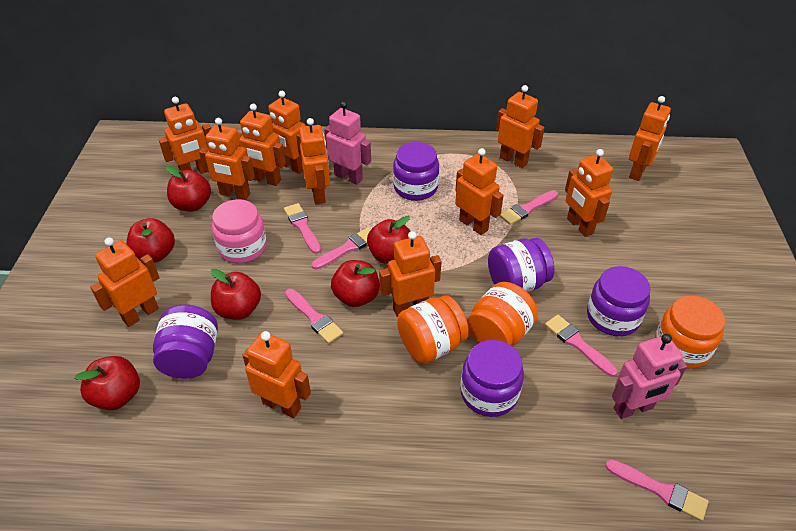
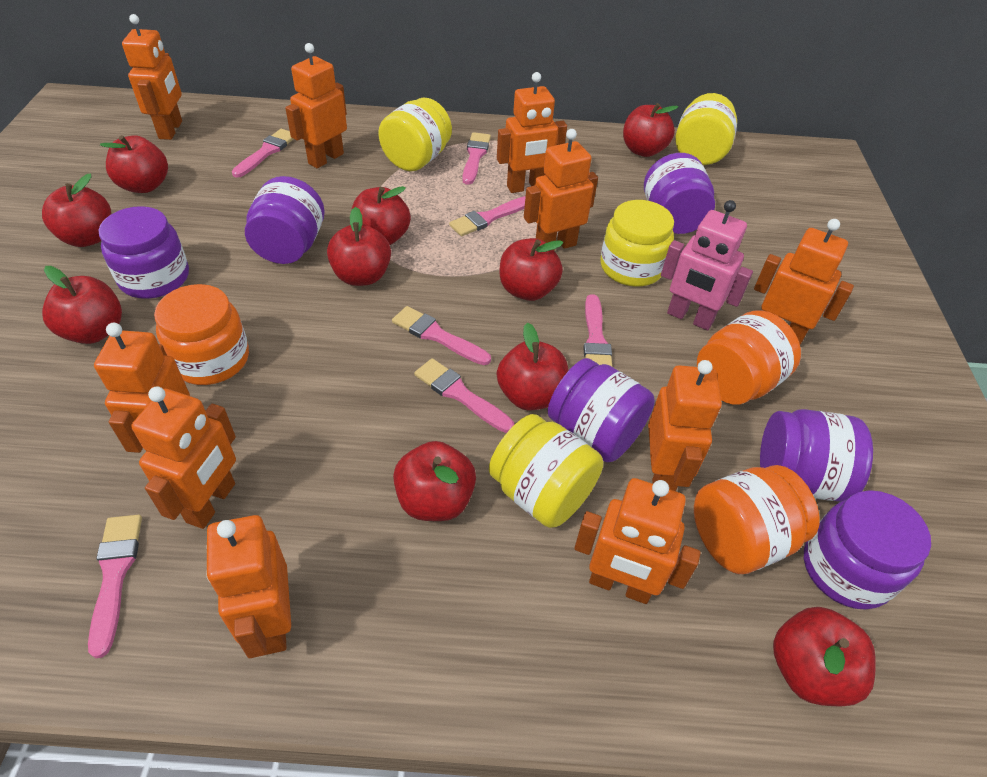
orange robot: [90,237,160,327] [158,97,211,174] [199,118,255,200] [238,104,286,186] [242,331,311,418] [268,91,306,174] [299,118,330,204] [379,231,441,317] [455,148,504,235] [496,85,545,168] [565,149,613,237] [629,96,671,181] = 12 -> [94,323,190,453] [122,14,182,140] [131,386,236,529] [206,515,291,658] [285,43,347,168] [497,72,567,193] [524,129,598,250] [575,478,701,604] [648,360,722,491] [754,219,854,345] = 10
pink brush: [284,203,321,254] [285,289,343,344] [311,228,371,270] [500,190,558,225] [545,315,618,377] [605,459,709,521] = 6 -> [88,515,142,658] [232,129,294,178] [392,306,491,365] [414,358,514,433] [449,196,526,236] [462,132,491,185] [583,294,612,366] = 7
pink jar: [212,199,267,263] = 1 -> none = 0
pink robot: [324,101,371,185] [612,334,687,419] = 2 -> [661,200,753,330] = 1
purple jar: [153,305,218,379] [393,142,439,201] [460,340,524,417] [488,238,554,292] [587,266,651,336] = 5 -> [99,206,189,299] [245,176,325,264] [548,358,655,462] [644,153,715,234] [760,409,873,502] [804,490,931,610] = 6
red apple: [74,356,140,410] [126,218,175,263] [166,166,211,212] [211,268,261,320] [331,260,380,307] [367,216,410,264] = 6 -> [42,173,111,247] [42,266,122,344] [100,135,168,193] [327,207,391,286] [351,186,411,245] [393,441,476,521] [497,323,568,411] [500,238,563,301] [623,103,678,157] [773,607,876,707] = 10
yellow jar: none = 0 -> [378,98,452,171] [489,414,603,528] [600,200,674,287] [675,93,737,165] = 4

